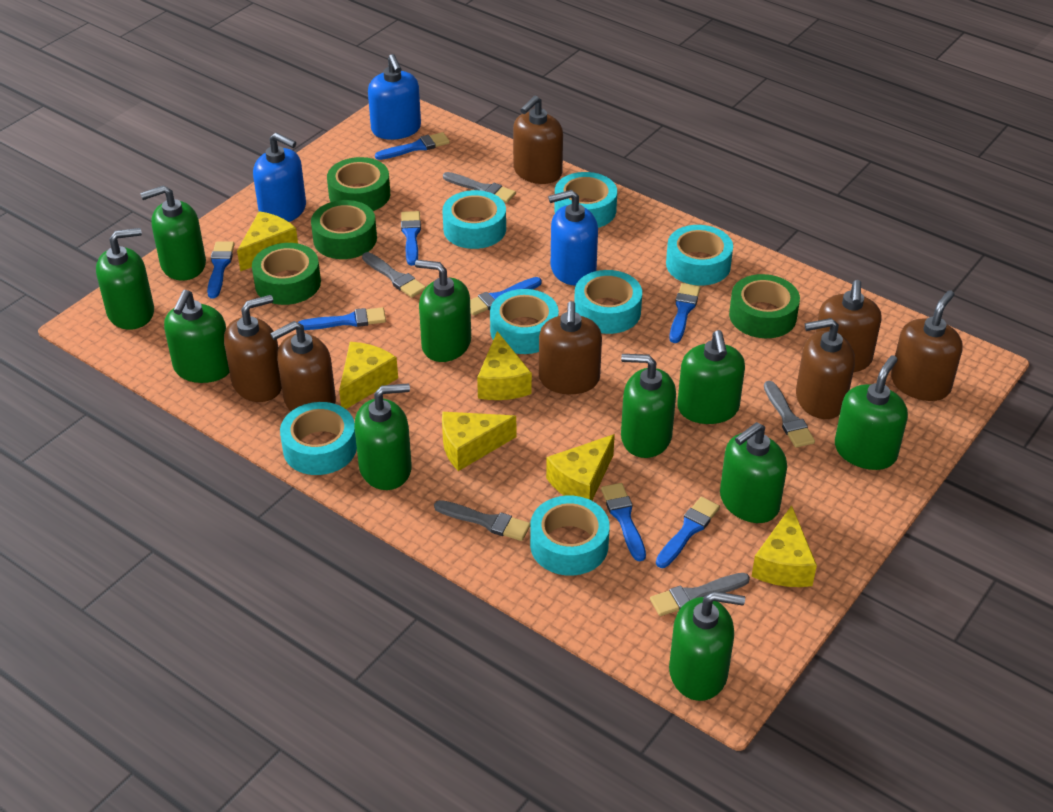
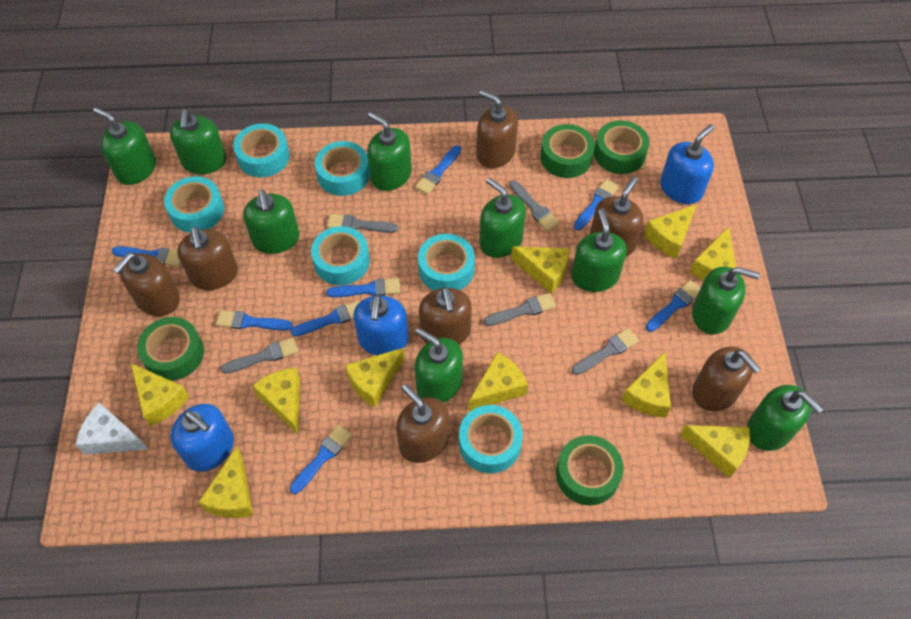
green soap dispenser: [96,228,154,330] [140,185,206,281] [164,290,230,383] [354,383,412,490] [415,260,471,362] [621,354,676,458] [669,591,745,701] [677,330,745,424] [720,422,787,523] [835,355,908,470] = 10 -> [93,108,156,185] [170,109,226,174] [243,190,299,254] [367,112,412,191] [415,328,463,403] [479,178,526,258] [571,210,627,292] [692,266,760,335] [747,385,823,451] = 9
turquoise tape: [280,402,357,475] [442,190,506,249] [490,289,559,354] [530,495,610,576] [554,172,617,228] [574,270,642,334] [666,225,733,286] = 7 -> [164,176,224,233] [233,123,290,177] [311,226,370,285] [315,141,370,196] [418,234,475,290] [459,405,523,473] = 6
white cheese: none = 0 -> [76,402,149,455] = 1
yellow cheese: [237,211,298,271] [339,342,398,409] [442,412,516,471] [477,331,532,400] [546,434,615,501] [751,505,817,587] = 6 -> [131,363,189,426] [198,447,253,518] [252,368,300,434] [345,348,405,407] [468,352,528,412] [511,246,569,294] [621,352,671,418] [644,204,697,259] [680,425,750,478] [689,227,736,281] = 10

